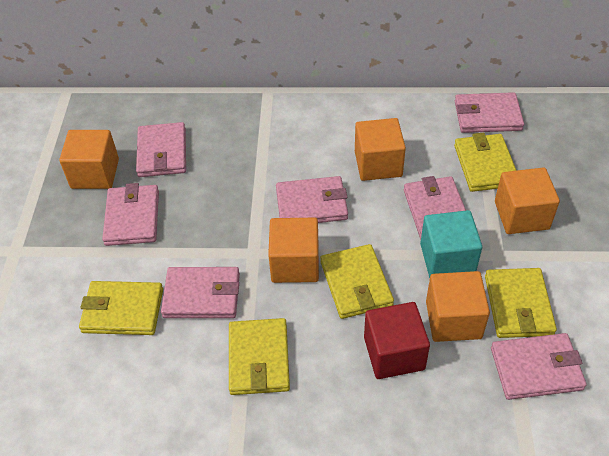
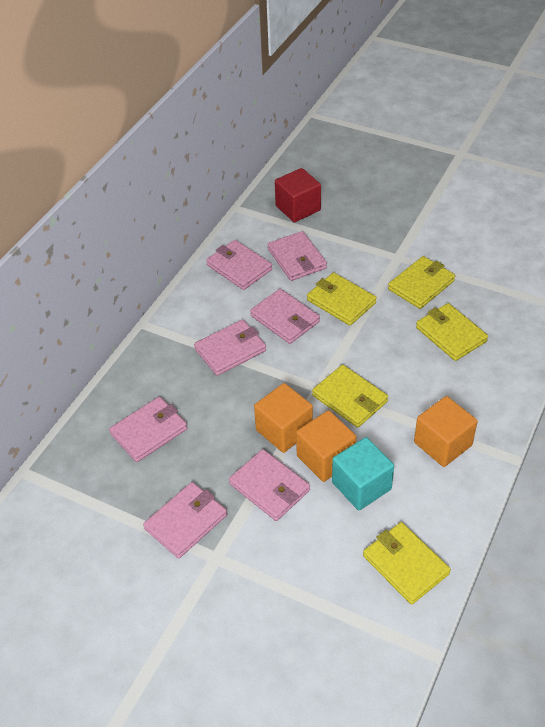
orange cube: [59,130,119,189] [268,218,319,283] [355,118,406,181] [426,271,490,342] [495,167,560,234] = 5 -> [254,383,313,453] [296,410,356,482] [414,396,478,467] = 3

